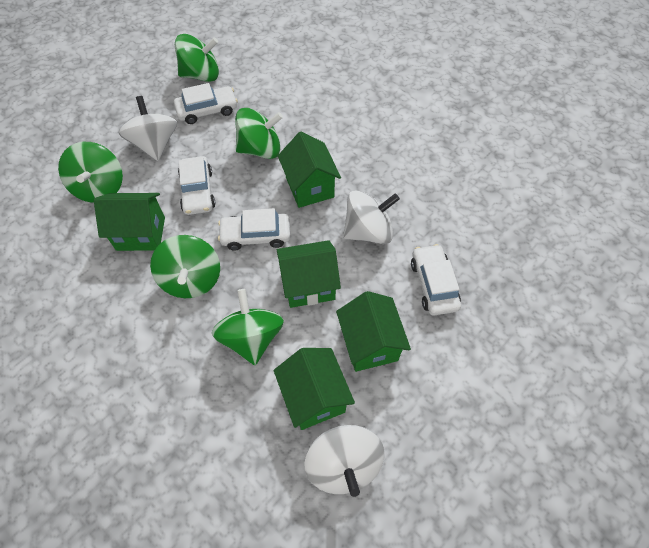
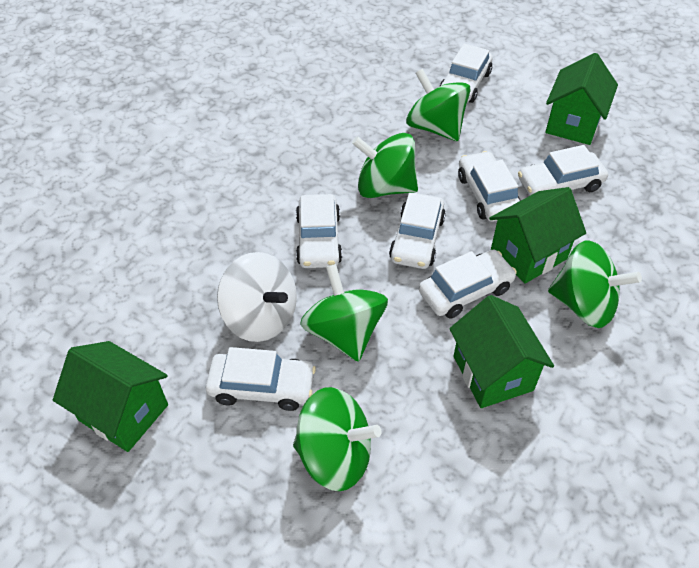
green house: [94,193,165,251] [273,348,355,430] [277,240,341,308] [278,131,341,208] [336,291,411,372] = 5 -> [53,341,168,452] [449,295,554,408] [489,187,586,283] [545,53,618,145] = 4
white car: [174,83,238,124] [178,156,215,215] [218,208,290,250] [411,244,461,316] = 4 -> [206,347,316,411] [296,194,342,268] [389,193,446,269] [419,249,517,319] [439,43,493,103] [458,151,521,222] [518,145,608,196] = 7
white spinning top: [119,96,177,161] [304,425,384,497] [343,191,400,244] = 3 -> [217,252,297,342] = 1

